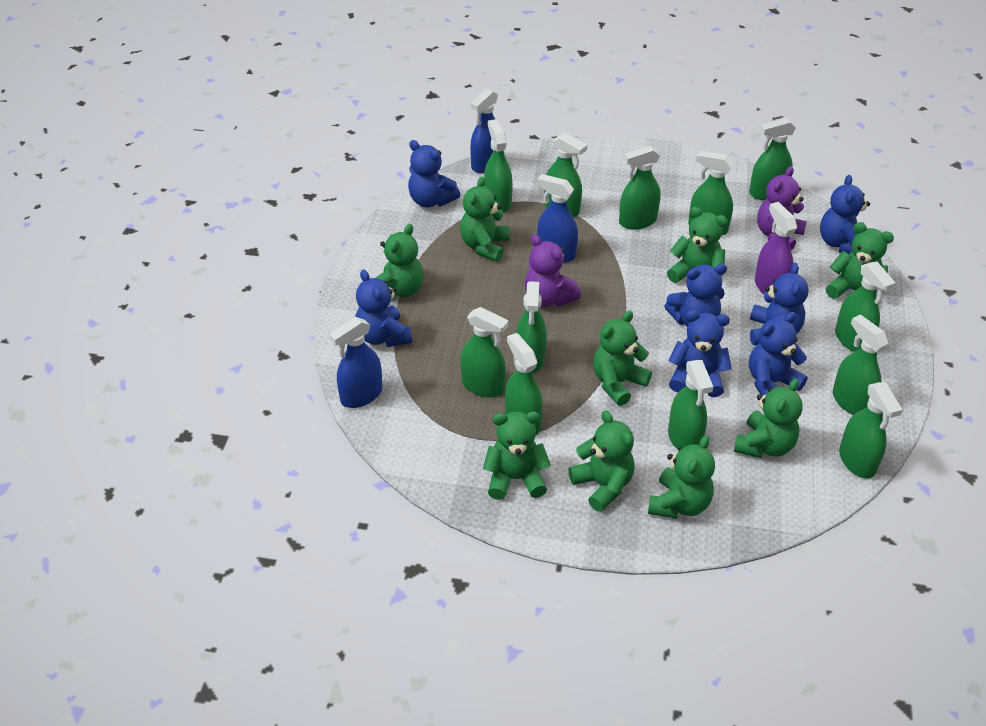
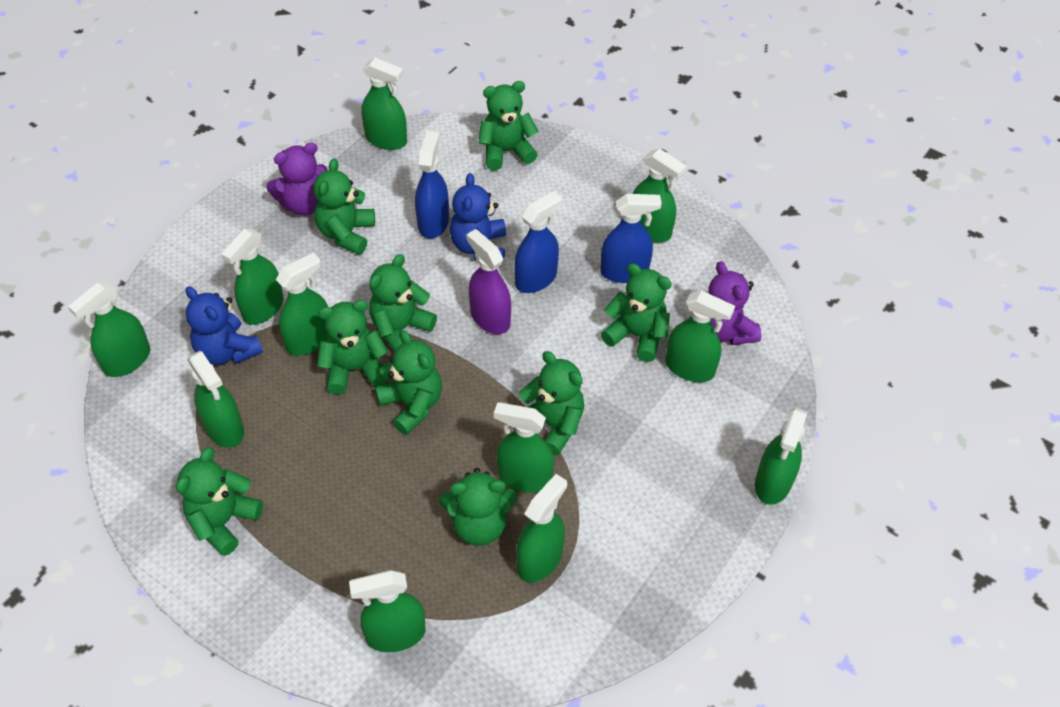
blue teddy bear: [355,269,412,347] [408,140,460,208] [664,264,727,326] [668,310,732,397] [749,312,808,396] [750,263,809,345] [820,175,870,254] = 7 -> [185,286,263,365] [450,173,506,266] = 2
green spray bottle: [460,307,509,398] [484,119,513,213] [505,333,543,435] [516,281,547,374] [544,132,587,217] [619,146,661,229] [668,360,713,451] [688,151,734,236] [749,118,796,200] [833,314,888,415] [835,261,896,352] [839,382,903,479] = 12 -> [68,282,150,377] [187,351,244,448] [221,229,284,325] [276,253,328,356] [349,570,425,652] [362,58,407,150] [494,402,554,493] [516,474,567,582] [632,148,687,242] [665,290,735,382] [755,407,808,505] = 11

